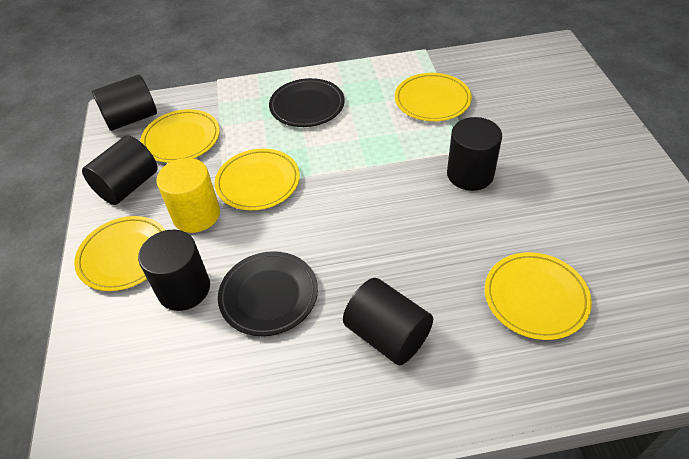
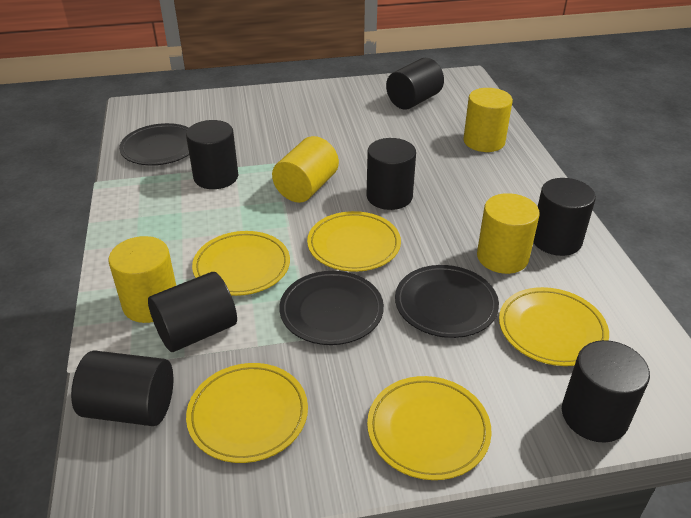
black cylinder: [82,136,158,205] [92,74,157,131] [138,230,210,311] [343,278,433,365] [447,117,502,191] = 5 -> [71,350,173,426] [148,272,237,352] [186,120,238,189] [366,138,416,210] [386,58,444,110] [533,178,596,256] [562,340,650,443] = 7
black plate: [218,251,318,336] [269,78,345,127] = 2 -> [119,123,189,165] [279,271,384,345] [395,265,499,338] = 3
yellow cylinder: [156,158,220,233] = 1 -> [109,236,176,323] [272,136,339,203] [463,88,513,152] [477,193,540,274] = 4

